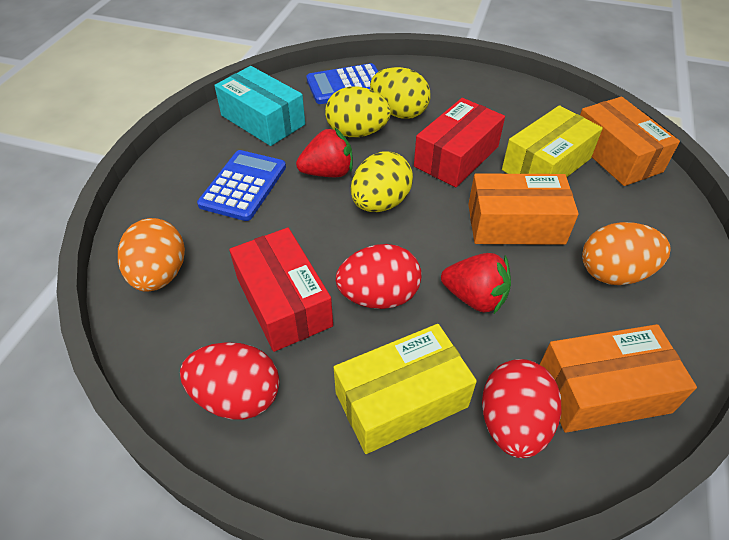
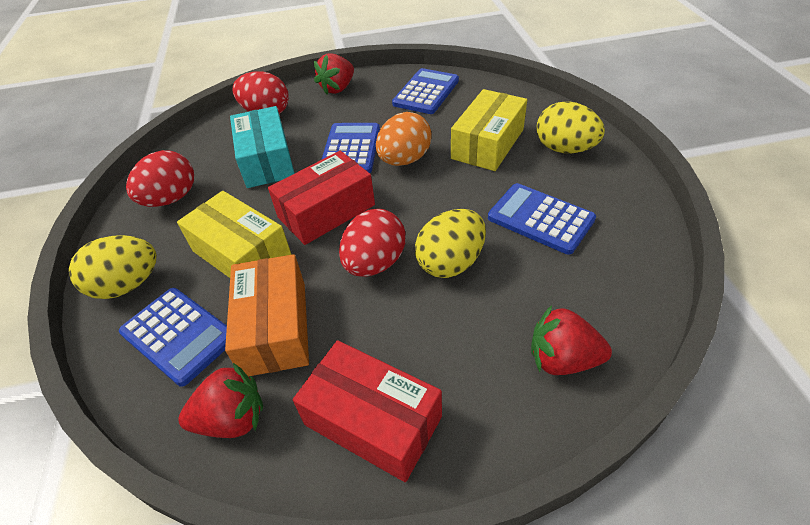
blue calculator: [197,150,286,221] [306,63,379,104] = 2 -> [119,288,227,387] [321,123,380,173] [392,68,459,114] [488,183,596,254] = 4
orange box: [468,173,579,245] [540,324,697,433] [580,97,680,186] = 3 -> [225,254,309,376] = 1
orange egg: [118,218,185,292] [582,222,671,285] = 2 -> [376,112,432,166] = 1
red strawberry: [296,127,353,177] [441,253,511,315] = 2 -> [178,363,263,438] [314,53,354,95] [531,305,612,375] = 3

